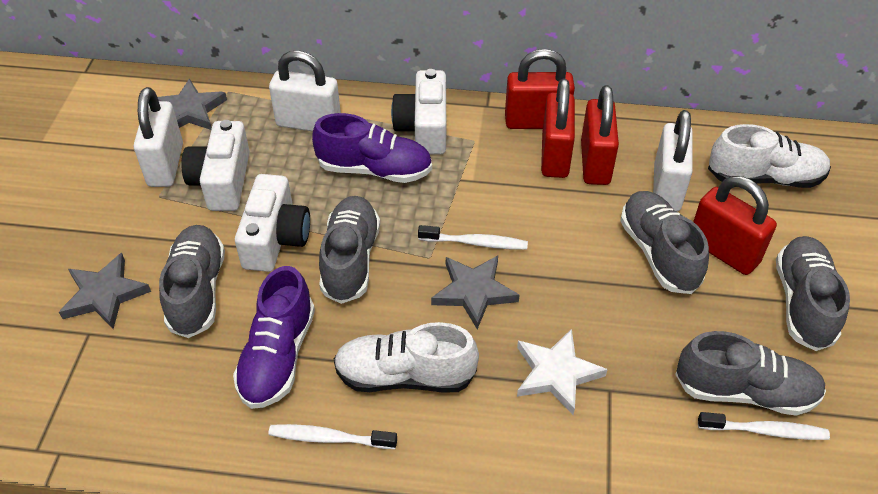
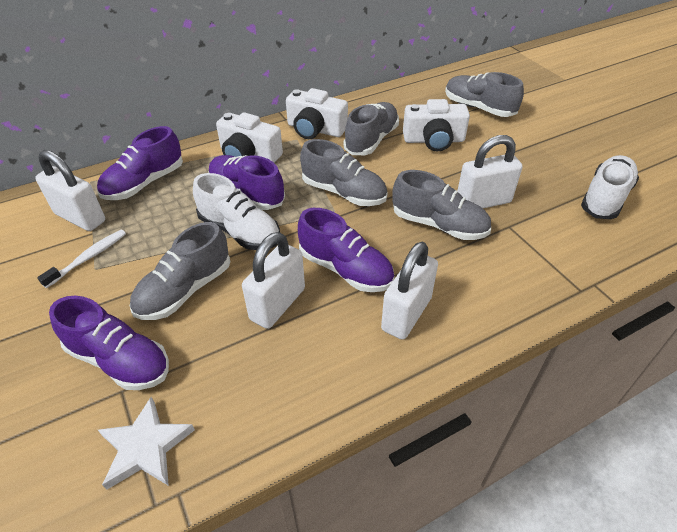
grey star: [59,253,151,329] [158,78,227,130] [431,256,520,329] = 3 -> none = 0
purple shoe: [233,266,315,409] [312,113,432,183] = 2 -> [49,296,169,390] [97,126,183,200] [208,155,285,210] [298,208,394,292] = 4
red padlock: [505,49,575,129] [541,78,575,178] [581,85,619,185] [693,176,777,275] = 4 -> none = 0
white padlock: [134,87,183,187] [269,51,341,132] [653,110,693,212] = 3 -> [35,150,105,231] [242,232,305,329] [381,242,438,340] [457,135,522,208] = 4
white toothbrush: [268,424,397,449] [418,225,528,250] [698,412,830,440] = 3 -> [37,230,126,288] = 1

